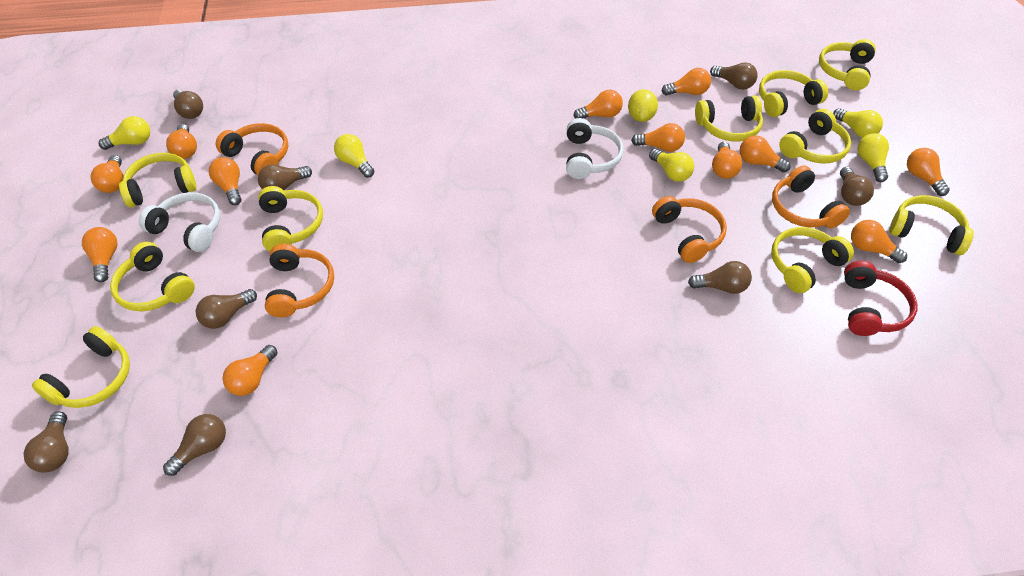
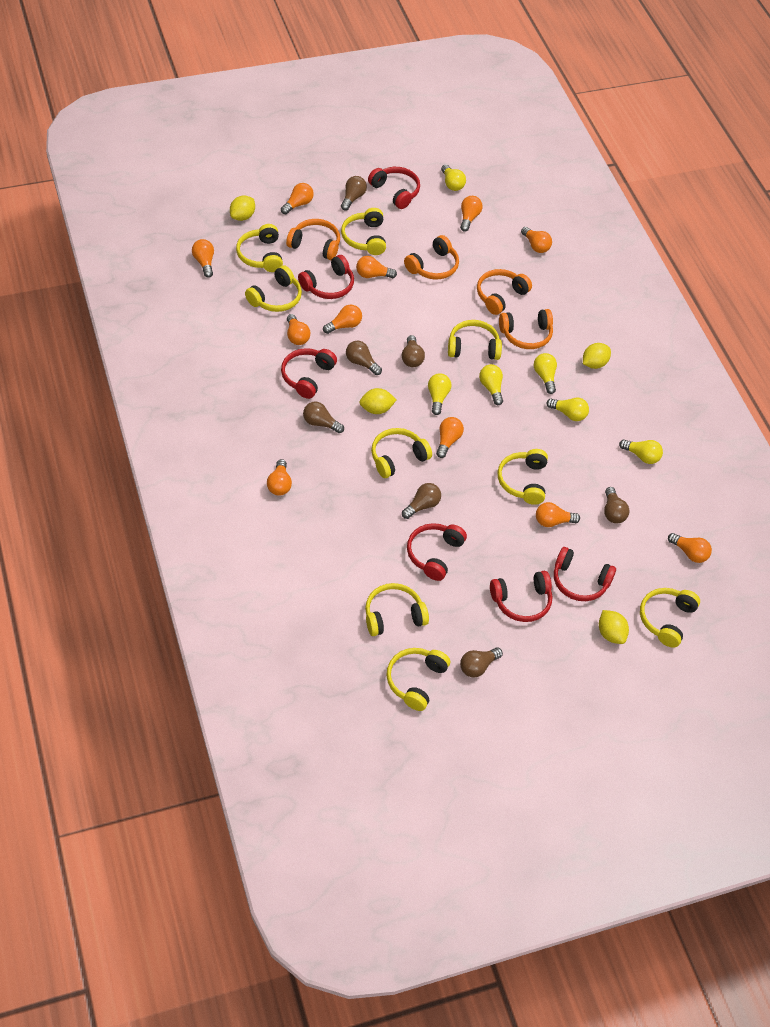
brown light bulb: [23,412,69,472] [163,414,226,476] [173,89,203,119] [196,289,257,329] [258,164,312,190] [688,261,752,294] [710,62,757,90] [840,167,874,206] = 8 -> [303,402,344,433] [341,176,367,210] [346,341,382,375] [402,335,425,367] [402,483,441,519] [460,647,503,677] [604,487,629,524] = 7
orange light bulb: [82,227,118,282] [91,155,124,193] [166,124,197,159] [209,157,241,205] [222,345,278,396] [573,90,623,119] [631,123,685,152] [661,68,711,96] [712,142,742,179] [740,135,791,172] [851,220,907,263] [907,148,950,196] = 12 -> [192,239,214,278] [267,459,292,496] [281,183,314,214] [287,314,310,345] [323,305,362,334] [356,256,397,278] [436,417,464,458] [460,196,483,232] [521,227,552,253] [536,502,580,527] [668,533,712,563] = 11
red headphones: [844,261,918,336] = 1 -> [281,348,337,399] [298,255,354,299] [368,167,420,209] [407,523,467,581] [490,571,552,622] [554,547,616,601] = 6
white headphones: [139,192,220,252] [566,118,624,179] = 2 -> none = 0
yellow headphones: [32,326,130,408] [110,242,195,311] [119,153,197,207] [258,186,323,252] [695,95,763,141] [759,70,828,117] [771,227,854,293] [779,109,851,164] [819,39,876,90] [890,195,974,255] = 10 -> [236,224,283,272] [245,265,302,312] [341,208,386,255] [365,583,429,636] [371,428,432,478] [386,648,450,711] [448,320,502,360] [498,449,548,505] [640,588,700,648] = 9
yellow lemon: [628,89,658,122] = 1 -> [230,195,255,221] [359,388,396,414] [583,343,611,369] [599,610,629,644] = 4
yellow light bulb: [99,116,150,150] [334,134,374,178] [649,149,694,182] [833,108,883,138] [857,133,889,182] = 5 -> [428,373,451,415] [441,164,466,191] [479,364,503,405] [534,353,557,394] [546,398,589,421] [619,439,663,464] = 6

